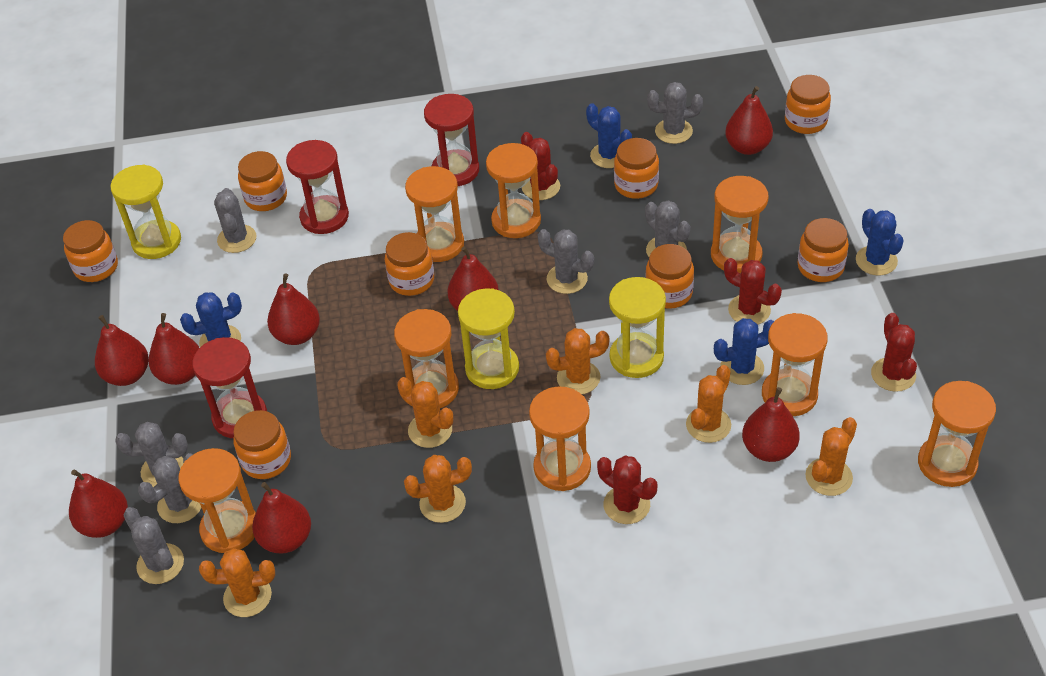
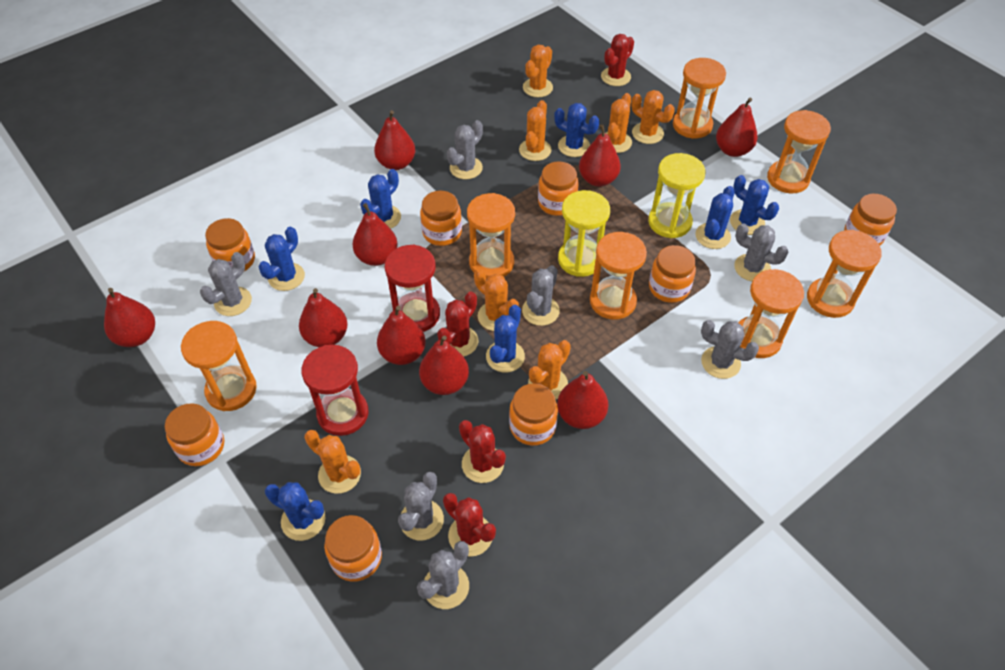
blue cactus: [180,292,242,347] [586,103,632,168] [714,318,774,385] [856,209,904,275] = 4 -> [258,227,305,291] [265,482,326,541] [360,169,401,229] [486,305,525,373] [554,103,599,157] [696,186,735,249] [730,175,779,235] = 7
orange cactus: [199,548,275,617] [397,377,453,448] [404,455,472,523] [546,328,609,394] [686,365,731,443] [805,417,857,496] = 6 -> [304,430,361,494] [474,269,519,331] [519,100,551,161] [523,45,553,97] [528,340,571,400] [605,93,632,153] [631,90,675,144] = 7
orange hourglass: [179,448,256,553] [394,309,459,408] [405,166,464,262] [486,143,541,238] [529,386,591,491] [711,176,769,273] [762,313,828,416] [918,381,996,487] = 8 -> [181,321,257,411] [467,193,515,279] [590,232,647,320] [673,58,726,139] [738,269,804,358] [767,110,831,193] [807,230,882,318] = 7
red hourglass: [192,337,267,438] [286,140,349,234] [424,94,479,186] = 3 -> [301,345,368,436] [384,245,440,332] = 2
red pear: [69,469,128,538] [95,315,149,386] [149,313,199,385] [252,482,311,554] [267,273,320,345] [447,246,499,311] [725,86,773,155] [742,387,800,462] = 8 -> [104,288,155,347] [299,288,348,347] [352,203,398,266] [374,110,415,170] [377,306,426,365] [419,335,469,395] [557,371,608,429] [579,124,621,187] [716,98,757,157] = 9
yellow hourglass: [111,165,181,259] [458,288,519,389] [609,277,666,378] = 3 -> [558,190,610,277] [648,153,706,238] = 2

